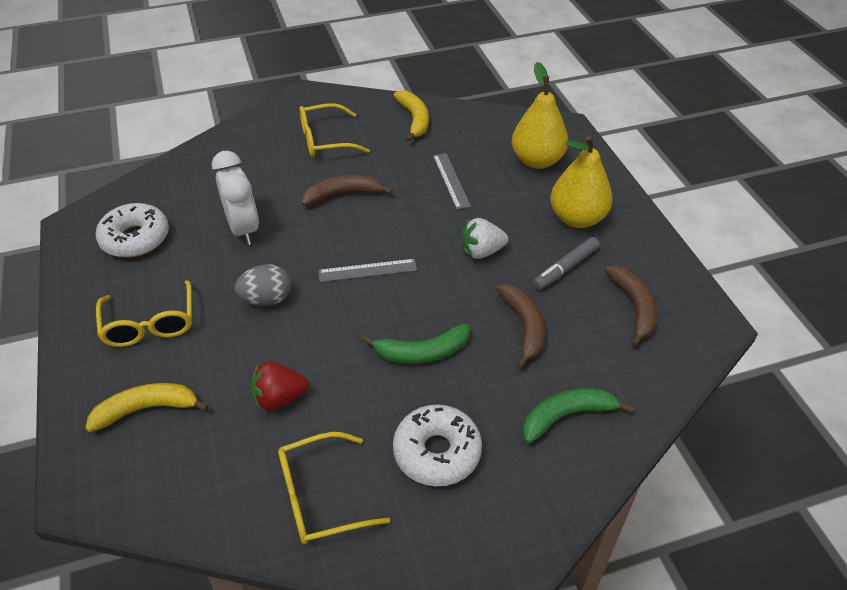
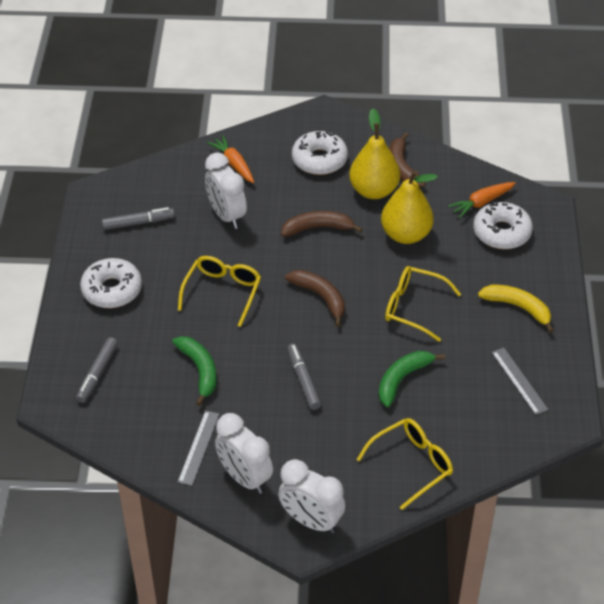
grey egg: [235,264,291,306] = 1 -> none = 0
grey marker: [533,237,600,290] = 1 -> [76,337,118,403] [102,207,175,230] [287,344,321,410] = 3
orange carrot: none = 0 -> [207,135,254,183] [448,182,516,218] = 2
red strawberry: [251,362,309,411] = 1 -> none = 0
white clock: [212,151,259,245] = 1 -> [205,152,247,229] [215,413,273,494] [278,459,345,533] = 3
white donut: [96,203,169,258] [393,404,482,487] = 2 -> [80,258,142,308] [292,131,348,175] [473,201,533,249] = 3
white strawberry: [461,218,509,259] = 1 -> none = 0
yellow banana: [85,383,209,432] [394,90,429,142] = 2 -> [478,285,554,333] = 1

